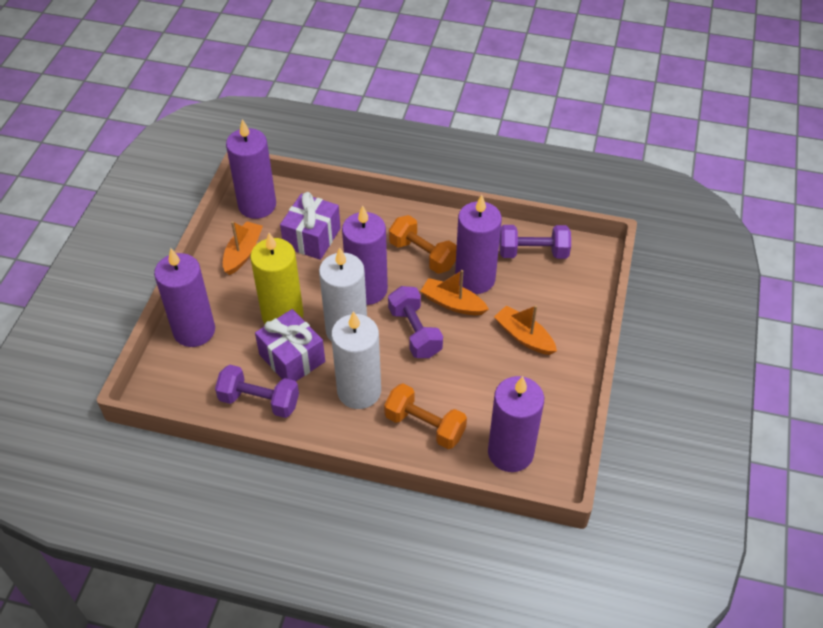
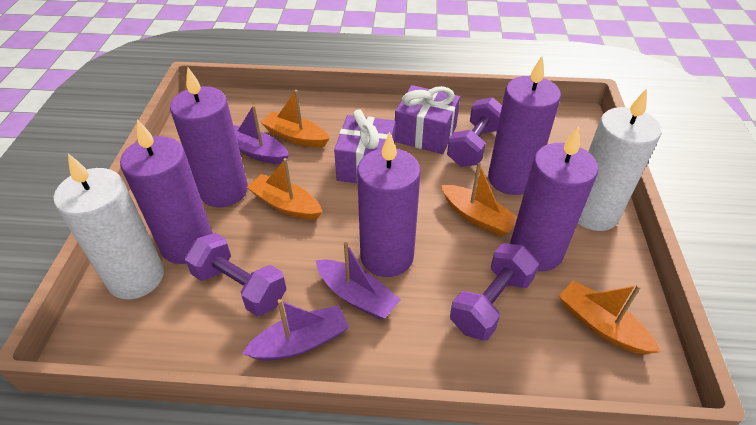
orange boat: [223,221,263,275] [421,270,489,315] [494,305,557,355] = 3 -> [247,158,322,220] [260,90,330,147] [441,163,517,236] [559,280,661,355] = 4
orange dumbbell: [384,384,467,449] [389,215,457,274] = 2 -> none = 0
purple boat: none = 0 -> [233,105,289,164] [242,299,349,361] [316,242,401,319] = 3
yellow candle: [250,233,304,324] = 1 -> none = 0

